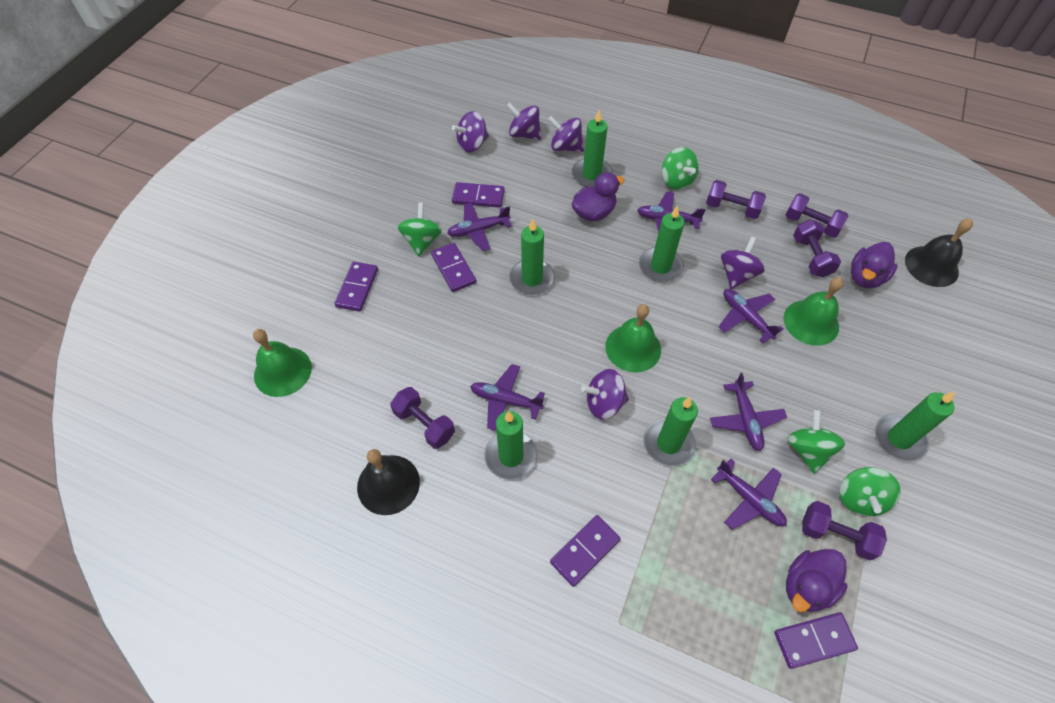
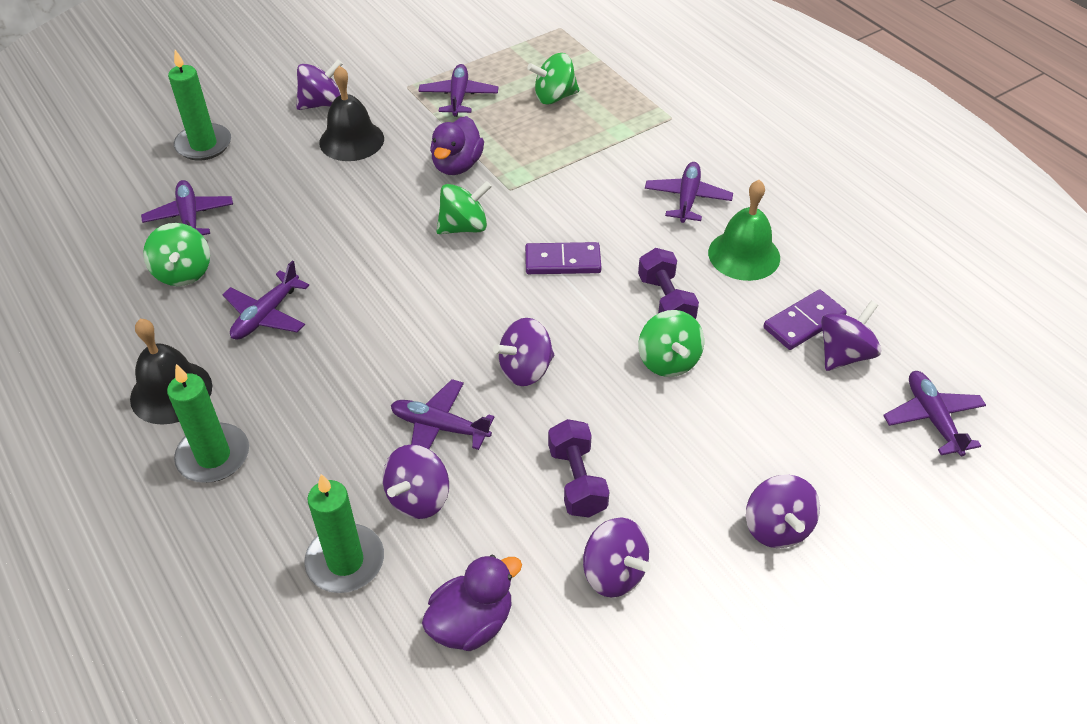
green bell: [253,329,312,397] [605,304,661,372] [784,277,844,346] = 3 -> [708,180,780,281] = 1
green candle: [484,411,538,480] [509,219,555,295] [572,110,613,187] [639,205,685,282] [643,397,698,467] [875,392,955,462] = 6 -> [167,364,249,483] [168,50,231,161] [304,474,384,593] = 3
purple domino: [334,262,378,312] [431,243,476,292] [452,182,505,208] [550,515,621,587] [774,612,858,669] = 5 -> [525,242,601,274] [763,290,847,350] = 2
purple duck: [572,172,625,221] [786,549,848,612] [851,242,898,288] = 3 -> [422,554,522,651] [430,116,484,175] = 2
purple dumbbell: [390,387,455,449] [706,180,766,219] [786,193,849,238] [793,219,841,277] [802,501,887,561] = 5 -> [548,419,609,517] [638,248,699,319] = 2
purple spinning top: [452,111,489,152] [506,102,541,140] [548,116,584,152] [581,369,629,419] [721,237,765,289] = 5 -> [296,60,343,110] [383,444,449,519] [493,318,554,386] [583,517,651,598] [746,475,820,548] [821,301,881,371] = 6

